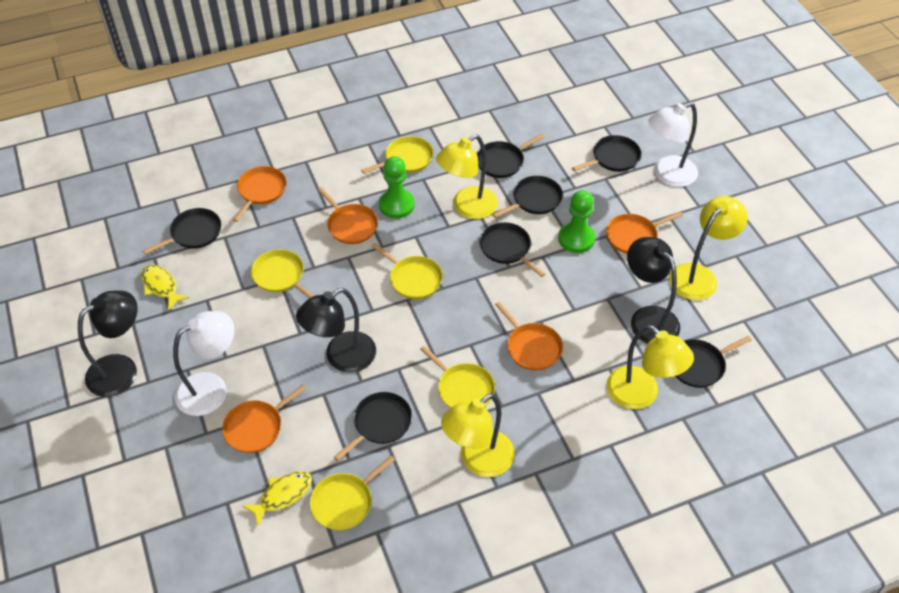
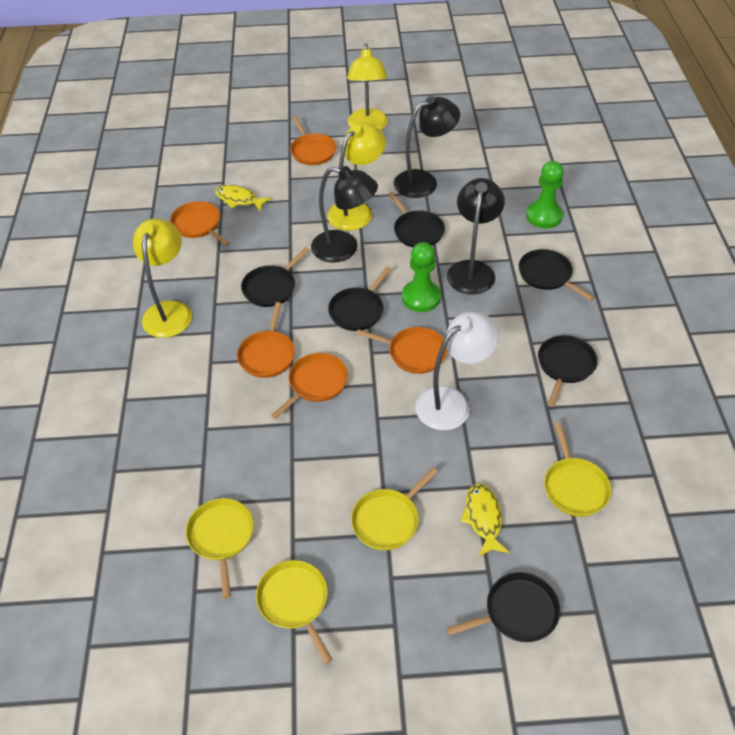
black pan: [143,208,221,254] [334,392,412,461] [477,134,544,178] [479,222,545,277] [492,176,563,218] [572,135,641,172] [675,336,752,388] = 7 -> [241,247,309,307] [328,267,391,331] [388,192,445,247] [447,572,560,642] [519,249,595,301] [538,335,598,407] = 6
white lamp: [173,311,234,416] [648,102,698,187] = 2 -> [415,312,499,430] = 1
yellow lamp: [436,134,498,219] [441,393,515,477] [607,325,694,409] [669,196,748,300] = 4 -> [133,219,192,338] [327,123,386,231] [347,44,388,130] = 3
yellow pan: [251,249,314,298] [310,455,395,530] [361,136,433,174] [372,243,443,299] [420,346,495,408] = 5 -> [186,498,254,598] [256,560,333,664] [351,468,438,550] [544,423,611,517] = 4

